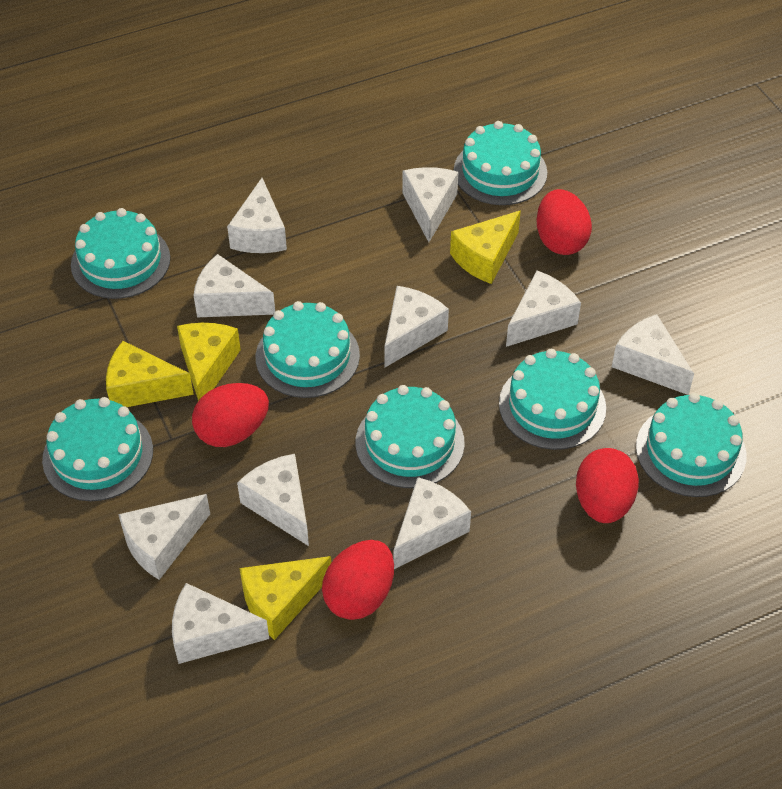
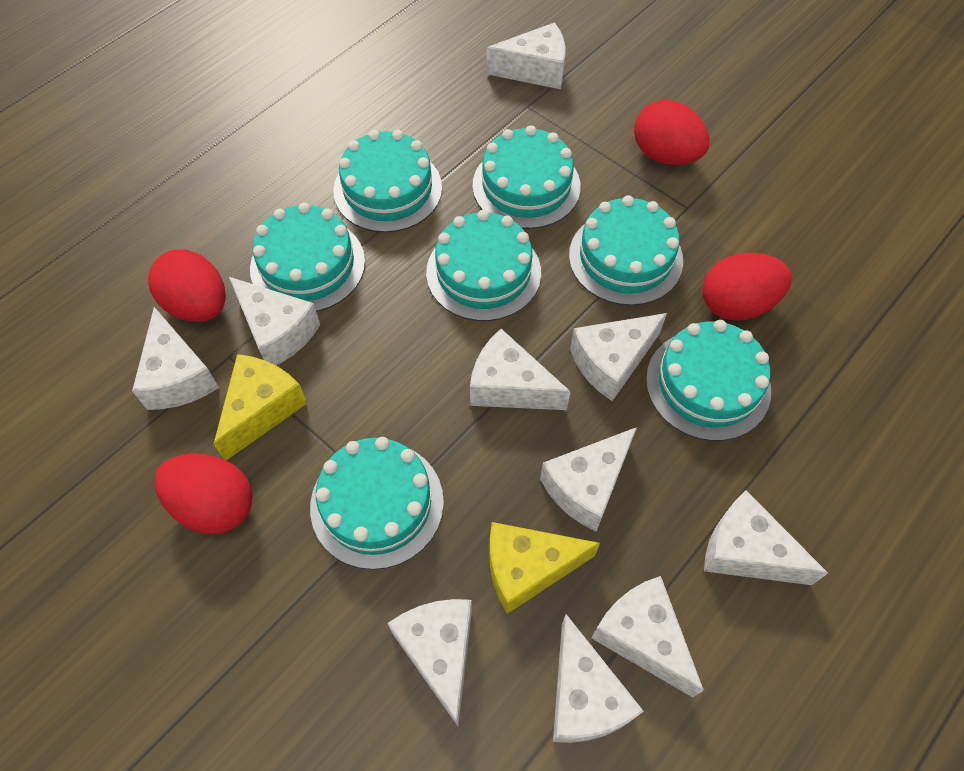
yellow cheese: [106,341,194,407] [177,323,241,401] [239,556,331,640] [450,211,521,284] = 4 -> [214,354,307,460] [489,522,600,614] = 2

